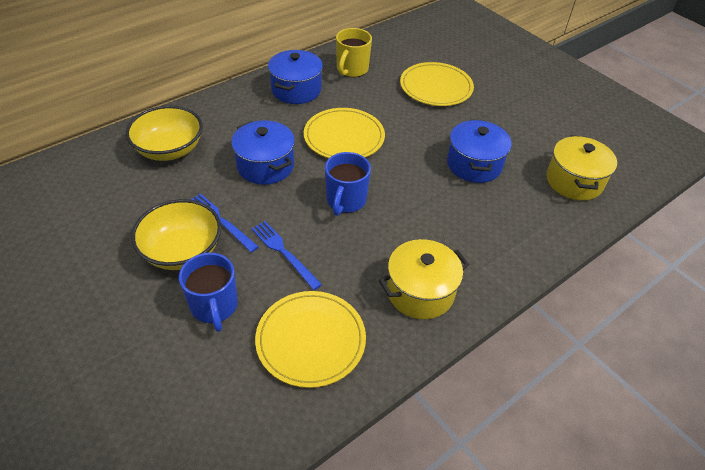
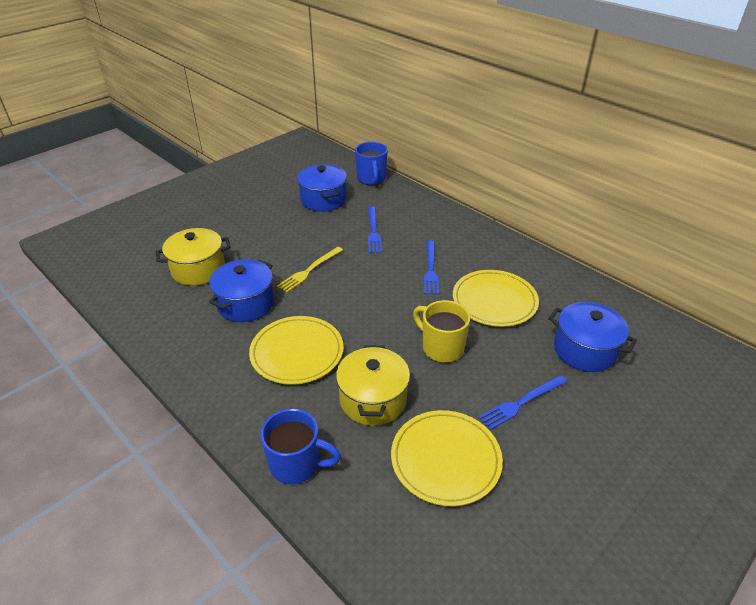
blue fork: [191,193,259,252] [251,221,322,290] = 2 -> [368,207,382,253] [424,241,439,295] [479,375,567,430] = 3
yellow bowl: [126,106,203,161] [131,199,221,270] = 2 -> none = 0
yellow fork: none = 0 -> [277,247,343,293] = 1

